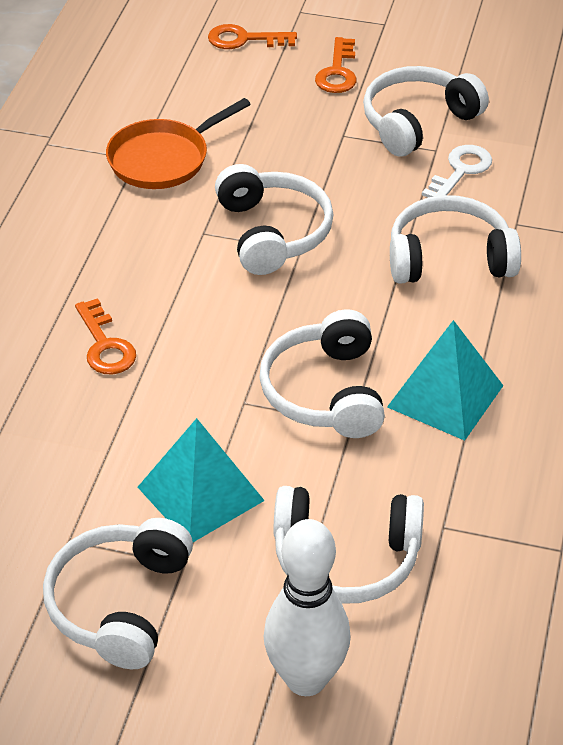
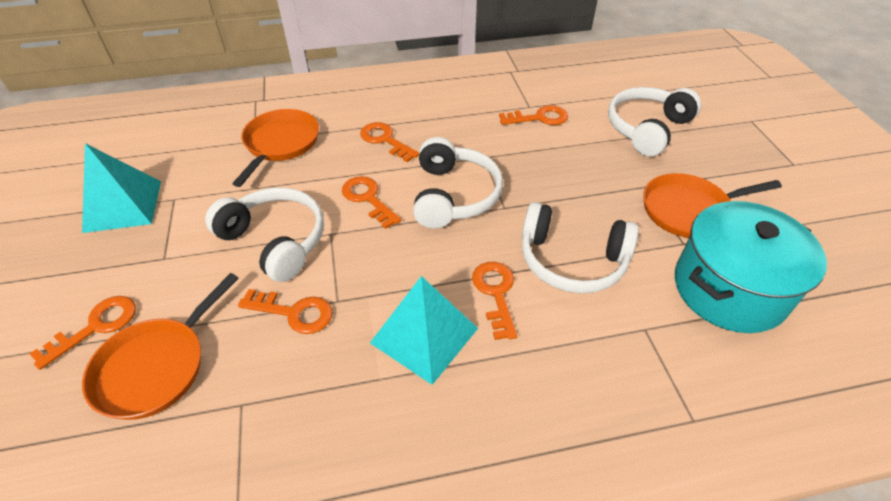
orange key: [75,298,136,374] [208,24,297,49] [315,37,357,93] = 3 -> [30,296,136,370] [238,289,333,334] [342,176,401,229] [360,122,419,162] [472,262,517,340] [499,105,568,125] = 6
orange pan: [106,98,251,189] = 1 -> [82,273,239,420] [232,109,319,187] [643,173,782,238] = 3
turquoise pot: none = 0 -> [675,201,827,333] = 1
white bowling pin: [264,519,351,696] = 1 -> none = 0
white headphones: [43,518,193,669] [215,164,333,275] [259,309,385,438] [273,486,424,604] [363,66,489,157] [390,195,521,284] = 6 -> [205,188,324,282] [413,137,503,228] [522,202,639,293] [608,87,701,157] = 4
white key: [422,145,492,197] = 1 -> none = 0

